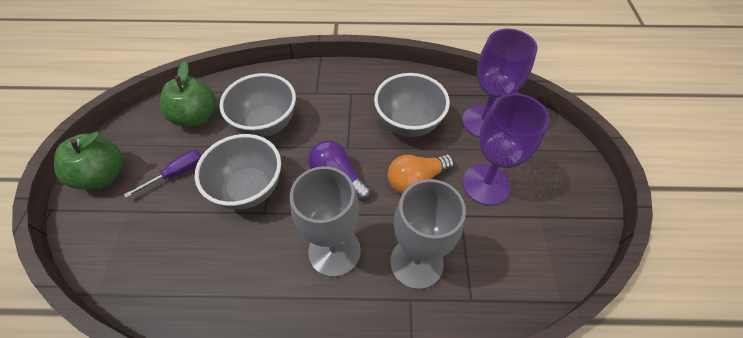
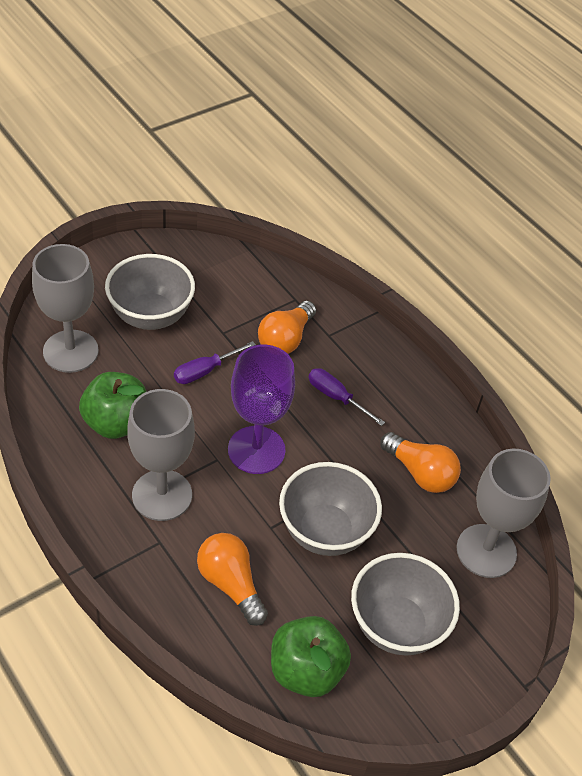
grey goblet: [290,166,361,277] [390,179,466,289] = 2 -> [32,244,99,373] [127,389,195,521] [456,449,551,578] = 3
orange light bulb: [388,154,454,194] = 1 -> [197,533,268,626] [258,301,316,354] [381,432,461,493] = 3
purple goblet: [462,29,538,138] [463,94,549,205] = 2 -> [228,345,295,474] = 1
purple light bulb: [308,140,371,201] = 1 -> none = 0
purple screwdriver: [124,150,201,198] = 1 -> [174,341,256,384] [309,368,385,426] = 2

